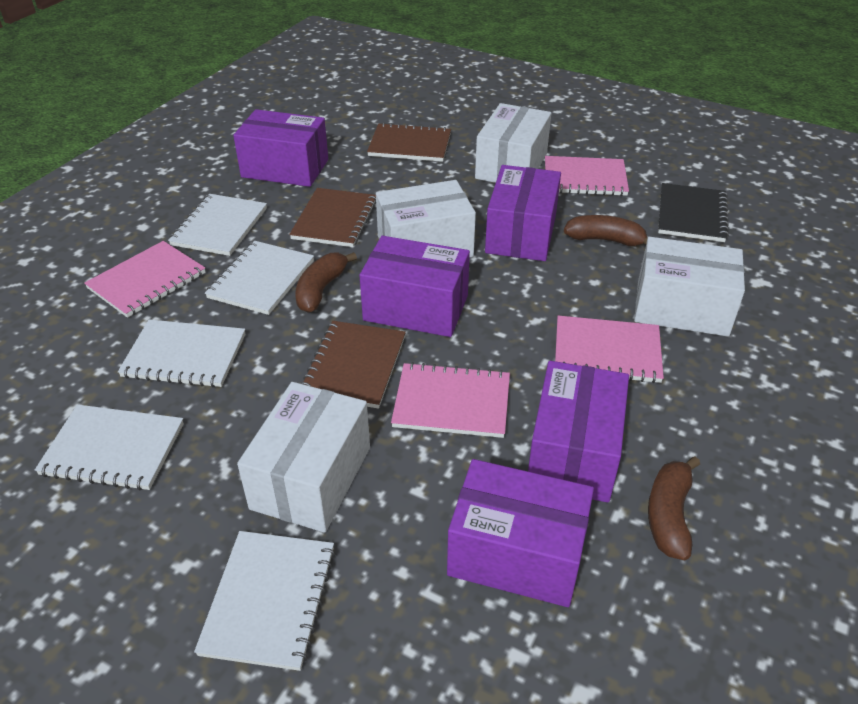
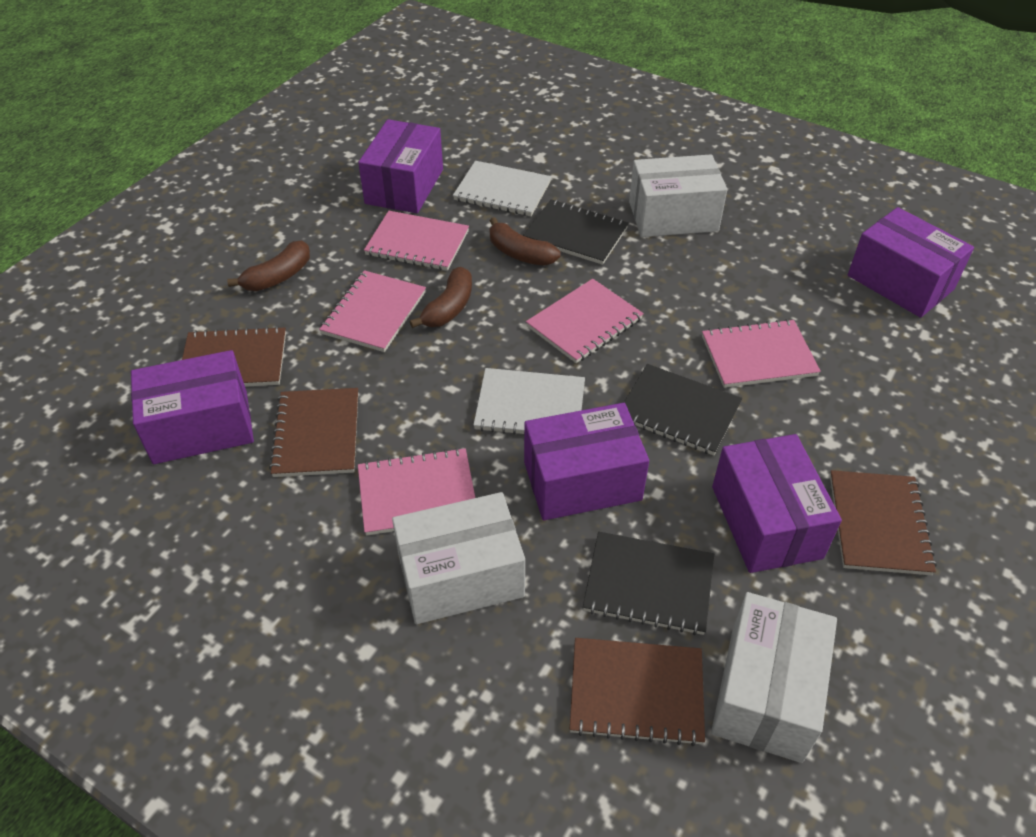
black notebook: [658,183,729,242] = 1 -> [523,200,629,265] [583,532,714,635] [624,364,742,455] = 3
brown notebook: [289,188,376,247] [300,321,406,409] [367,123,451,162] = 3 -> [182,326,286,387] [269,388,358,477] [570,638,705,746] [830,470,937,575] = 4
pink notebook: [84,241,206,318] [391,362,510,438] [545,156,629,196] [555,316,664,383] = 4 -> [319,270,426,352] [358,448,475,536] [364,211,469,271] [526,279,644,363] [702,319,821,388] = 5
white box: [237,382,370,533] [376,180,476,258] [475,103,551,183] [634,237,745,337] = 4 -> [392,492,525,624] [629,154,727,237] [711,592,837,763] = 3
white notebook: [35,405,184,491] [118,320,245,387] [168,194,267,256] [194,531,335,671] [205,241,314,315] = 5 -> [453,161,552,216] [473,368,585,435] = 2

